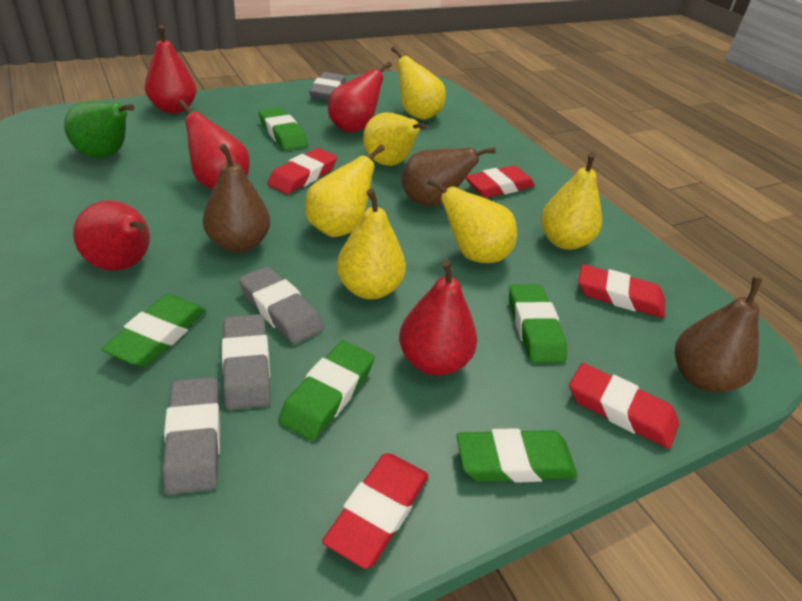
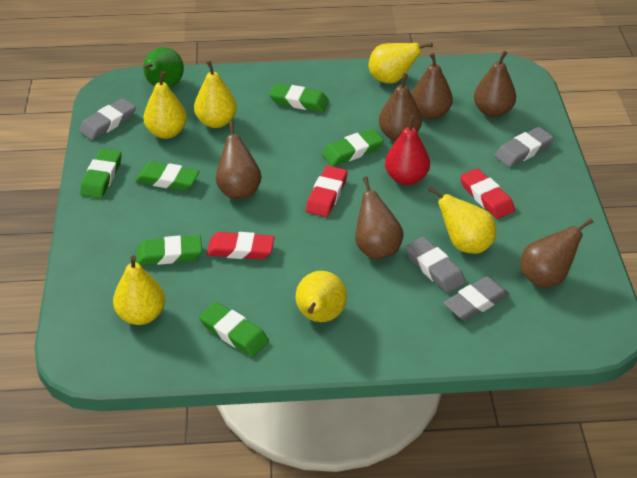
brown pear: [203,144,270,253] [401,147,496,206] [675,277,763,392] = 3 -> [216,121,262,199] [355,176,404,259] [379,73,422,141] [411,53,453,120] [474,51,516,117] [520,218,593,288] = 6
green eraser: [101,294,206,367] [259,107,308,151] [278,341,375,441] [457,428,578,483] [509,285,567,363] = 5 -> [80,149,122,198] [135,161,199,191] [136,235,202,265] [199,302,269,357] [269,83,329,112] [322,129,384,166] = 6
red eraser: [267,148,337,194] [322,453,429,569] [466,166,535,198] [569,363,679,449] [578,264,665,318] = 5 -> [206,232,274,260] [306,166,348,217] [460,168,515,219] = 3
red pear: [73,200,150,271] [145,25,196,113] [178,99,250,189] [328,62,392,132] [399,259,477,376] = 5 -> [385,115,430,185] = 1

